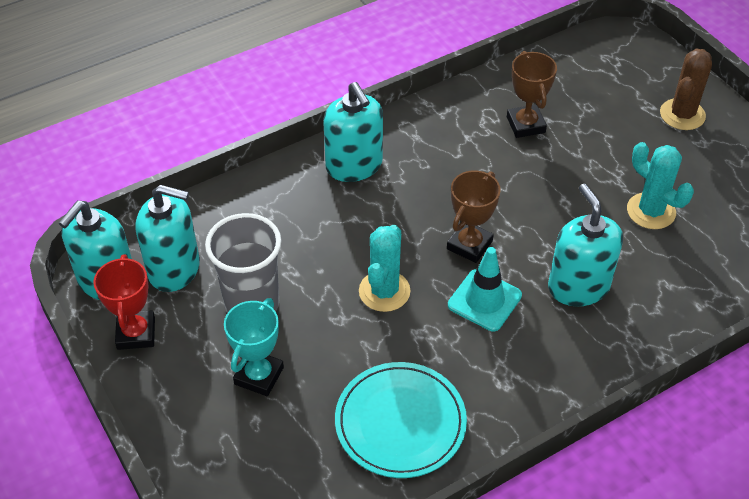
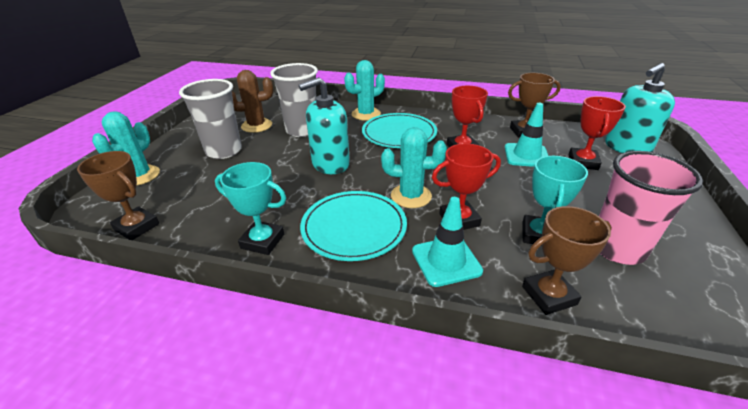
brown trophy: [447,170,501,263] [507,51,557,138] = 2 -> [77,151,159,240] [508,73,561,137] [522,206,612,315] = 3
grey cup: [205,213,281,313] = 1 -> [179,79,242,159] [270,63,318,137] = 2
pink cup: none = 0 -> [599,151,703,265] = 1
red trophy: [93,254,155,350] = 1 -> [432,143,501,230] [447,86,488,147] [569,96,626,170] = 3
turquoise cactus: [359,225,411,312] [627,142,694,229] = 2 -> [92,111,160,186] [344,60,385,121] [381,127,447,208] = 3
turquoise plate: [335,362,467,478] = 1 -> [300,191,407,261] [362,113,437,148] = 2
turquoise soap dispenser: [59,201,132,300] [135,185,200,292] [323,82,383,182] [548,184,623,306] = 4 -> [299,77,350,174] [605,63,675,153] = 2
turquoise traffic cone: [448,247,522,331] = 1 -> [412,197,483,287] [505,103,548,167] = 2
turquoise trophy: [224,298,284,396] = 1 -> [215,162,286,255] [522,156,588,246] = 2

